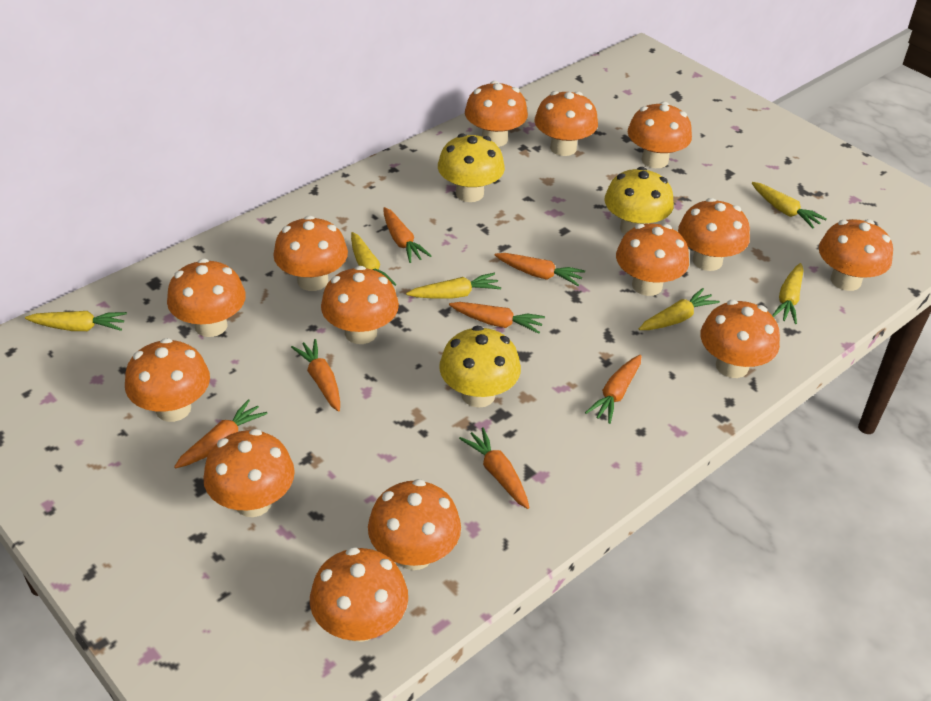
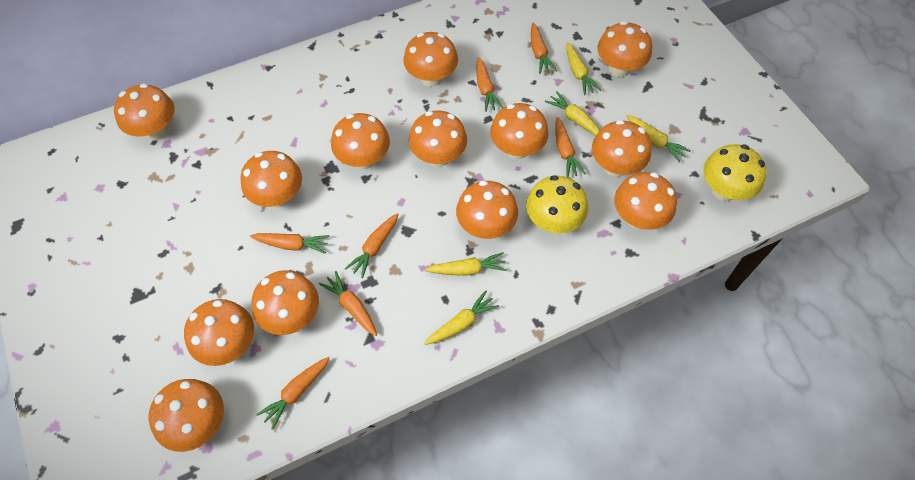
orange mushroom: [125,338,210,422] [167,258,246,337] [203,429,295,517] [273,216,348,291] [310,547,408,642] [321,266,399,344] [368,479,461,570] [465,81,528,147] [535,91,598,156] [616,223,689,296] [628,102,692,168] [678,198,750,271] [700,300,780,378] [819,219,893,291] = 14 -> [114,83,175,140] [149,379,224,452] [184,299,254,366] [240,151,302,208] [252,270,319,335] [331,113,390,169] [403,32,458,87] [409,110,467,167] [456,180,518,239] [490,103,549,159] [592,120,651,177] [597,21,652,77] [614,172,677,230] = 13
yellow carrot: [25,311,127,331] [351,232,397,286] [406,273,501,299] [639,288,720,330] [752,182,827,228] [772,263,803,324] = 6 -> [424,291,499,345] [425,252,507,276] [545,91,600,136] [566,42,601,95] [627,115,691,162] = 5
yellow mushroom: [438,133,505,202] [439,326,521,408] [604,167,674,235] = 3 -> [526,175,588,233] [703,144,767,201] = 2

